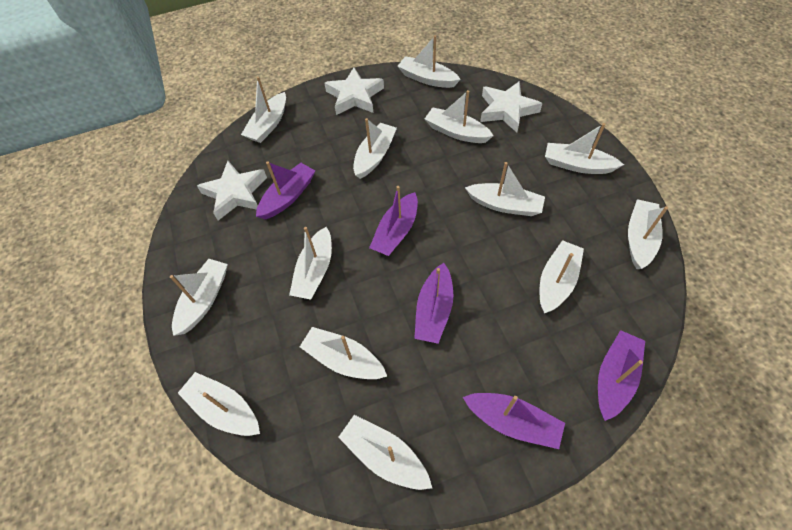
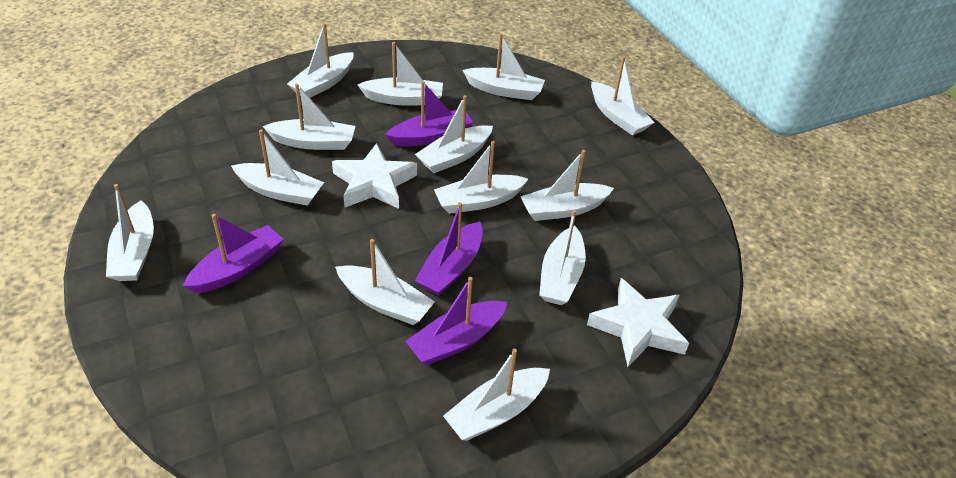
purple boat: [256,161,315,219] [369,186,418,256] [414,263,453,344] [463,393,565,449] [598,330,645,421] = 5 -> [183,214,284,293] [385,81,473,146] [405,277,507,365] [415,202,483,296] = 4
white star: [197,161,267,220] [324,68,384,115] [480,81,543,133] = 3 -> [332,143,417,209] [587,278,689,367] = 2

